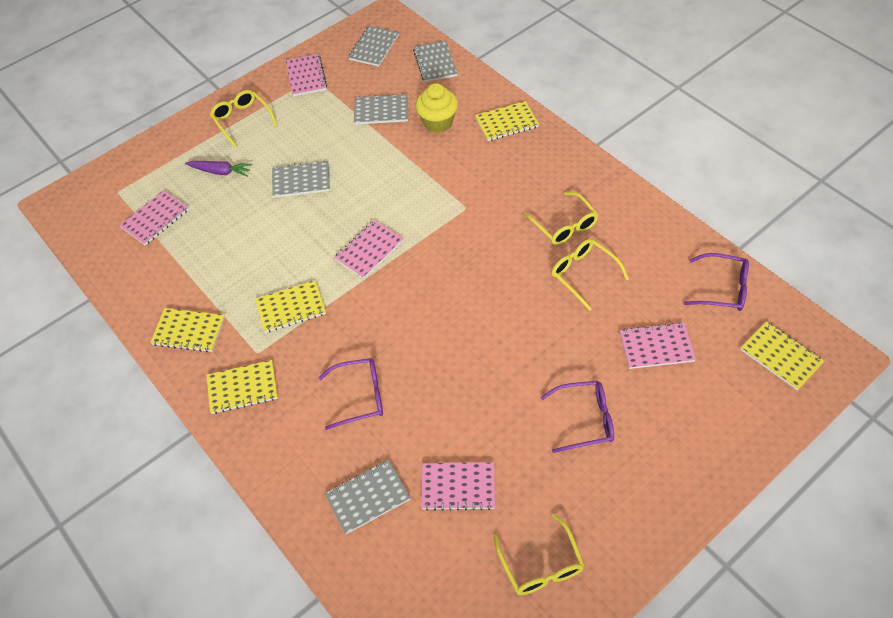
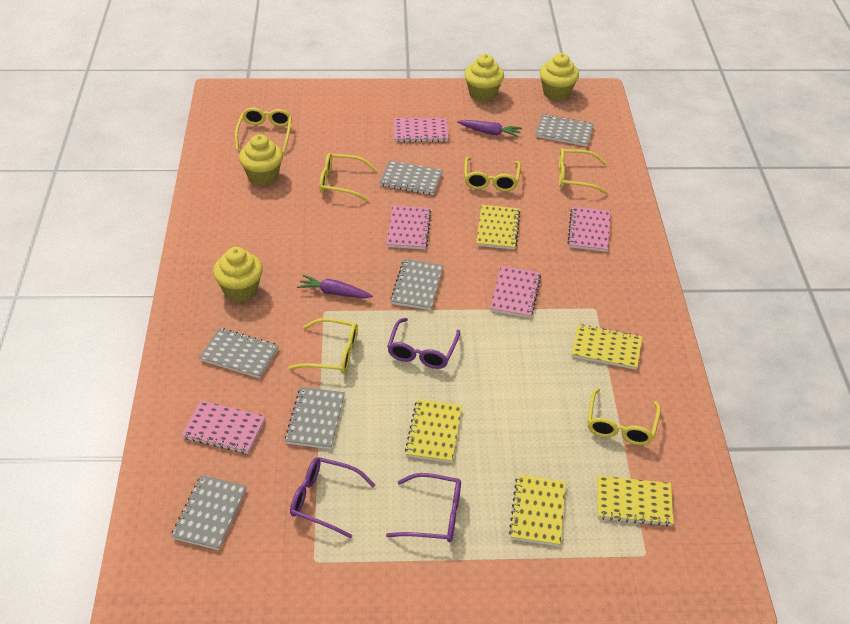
grey notebook: [272,161,330,198] [325,460,411,534] [348,26,399,67] [354,94,408,124] [413,40,457,82] = 5 -> [171,475,247,550] [199,328,279,378] [285,387,345,449] [379,160,443,195] [390,259,443,310] [535,114,594,146] = 6
purple carrot: [185,161,252,177] = 1 -> [297,275,373,299] [457,120,522,138] = 2
yellow cupcake: [415,83,458,133] = 1 -> [213,247,263,302] [239,134,283,186] [464,54,504,102] [540,53,579,101] = 4
yellow glasses: [210,90,278,147] [493,513,584,595] [524,192,599,245] [551,239,629,311] = 4 -> [235,107,292,153] [288,318,358,374] [319,153,376,201] [464,157,521,192] [559,148,608,195] [587,388,661,445] = 6

